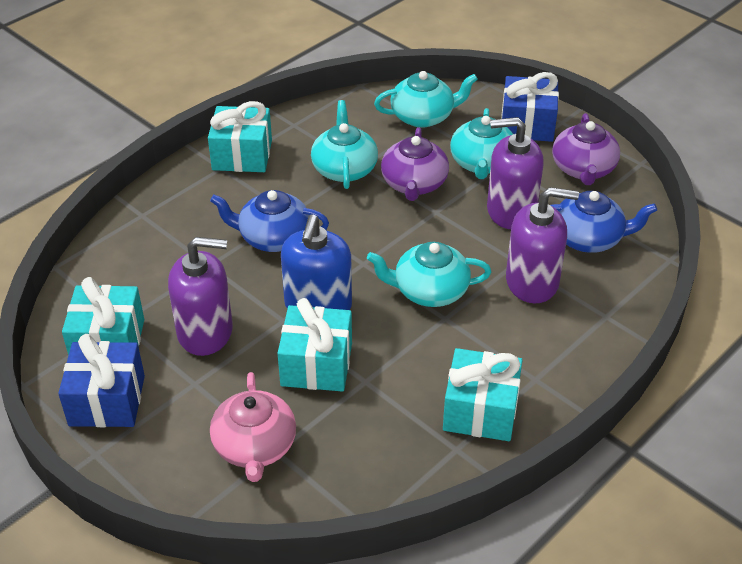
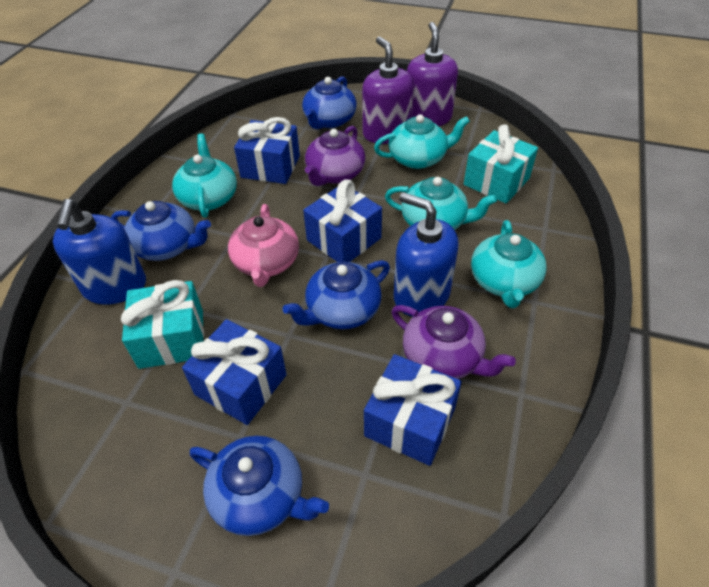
blue gift: [58,334,145,427] [501,72,559,142] = 2 -> [182,319,287,425] [234,117,300,184] [303,180,382,262] [364,354,462,466] = 4
blue soap dispenser: [281,214,352,310] = 1 -> [53,199,146,305] [394,192,459,317] = 2
blue teapot: [210,190,329,252] [550,191,657,253] = 2 -> [111,201,211,261] [190,436,329,536] [283,260,390,329] [302,76,357,129] = 4
purple soap dispenser: [168,237,233,356] [487,117,544,229] [506,187,579,303] = 3 -> [362,37,414,144] [407,22,458,126] = 2
turquoise gift: [62,277,144,356] [208,101,272,172] [277,298,352,392] [443,348,523,441] = 4 -> [121,280,204,369] [464,124,538,203] = 2

